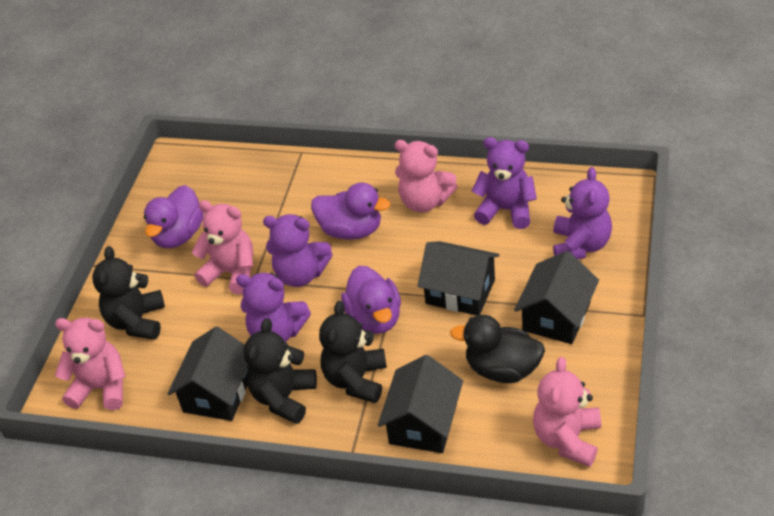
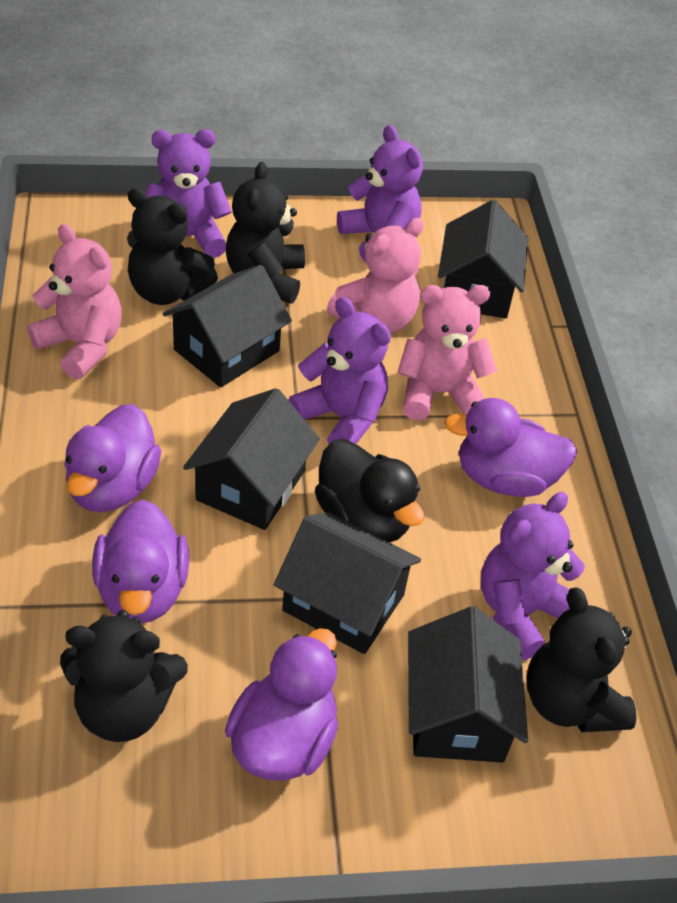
black house: [167,327,249,421] [377,355,463,453] [417,241,500,316] [514,251,599,344] = 4 -> [163,265,292,387] [183,388,320,530] [274,512,421,654] [408,606,528,763] [438,200,528,319] = 5
black teddy bear: [92,246,165,340] [244,318,317,424] [319,301,387,403] = 3 -> [60,610,188,742] [127,188,218,305] [226,162,305,304] [527,587,636,732] = 4
pink teddy bear: [55,317,126,410] [192,200,253,294] [395,140,457,213] [533,357,601,467] = 4 -> [27,224,122,379] [327,218,424,333] [397,285,497,421] = 3
purple duck: [144,185,204,248] [311,183,391,240] [341,266,401,334] = 3 -> [64,404,161,512] [92,499,189,624] [225,628,338,781] [444,398,577,497] = 4

